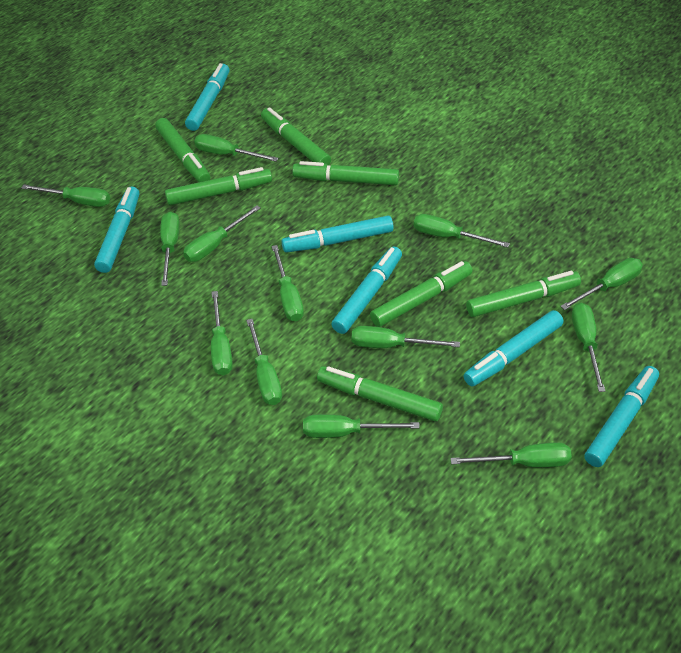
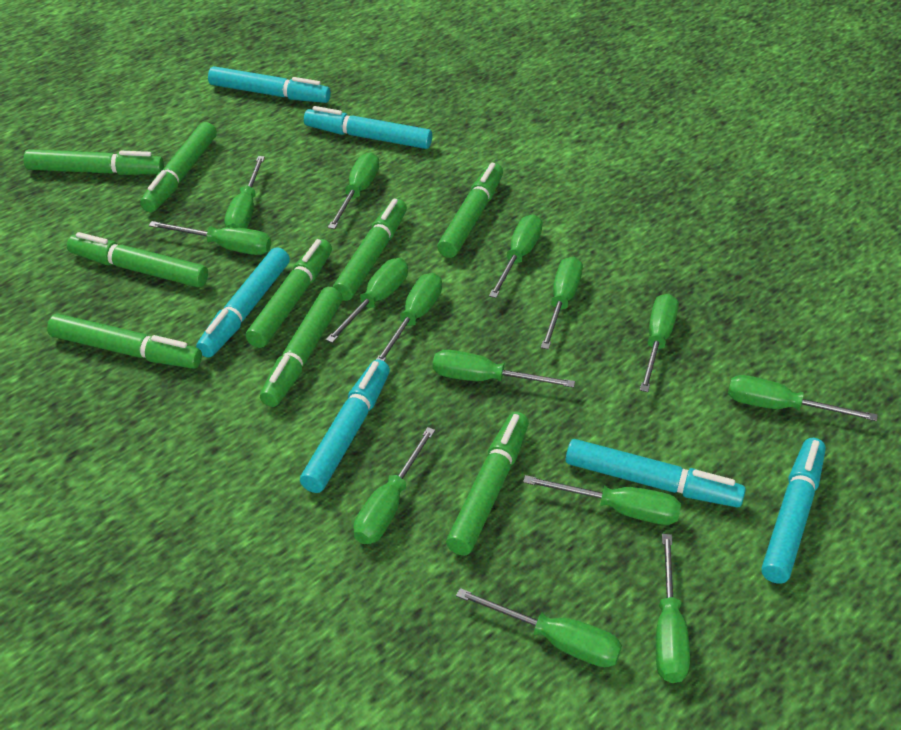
green marker: [155,118,210,182] [165,167,272,205] [261,107,331,165] [292,161,399,185] [317,366,443,422] [370,261,472,327] [466,271,581,317] = 7 -> [24,149,164,175] [47,314,202,369] [67,232,208,288] [140,122,217,212] [246,239,332,348] [260,287,343,407] [333,199,407,301] [437,163,503,258] [446,412,529,556] = 9
green screwdriver: [21,184,110,207] [160,212,180,286] [183,205,261,262] [194,134,278,162] [211,291,233,375] [246,319,282,405] [272,245,304,321] [303,414,419,438] [351,326,460,348] [414,214,510,248] [450,442,572,468] [560,258,643,310] [572,303,605,392] = 13 -> [149,221,271,255] [225,156,265,229] [326,258,408,343] [328,152,379,229] [353,427,435,544] [376,273,442,361] [433,350,575,388] [456,588,622,667] [489,214,543,298] [523,475,681,525] [541,257,583,350] [640,294,679,392] [656,534,690,683] [728,375,878,421] = 14

